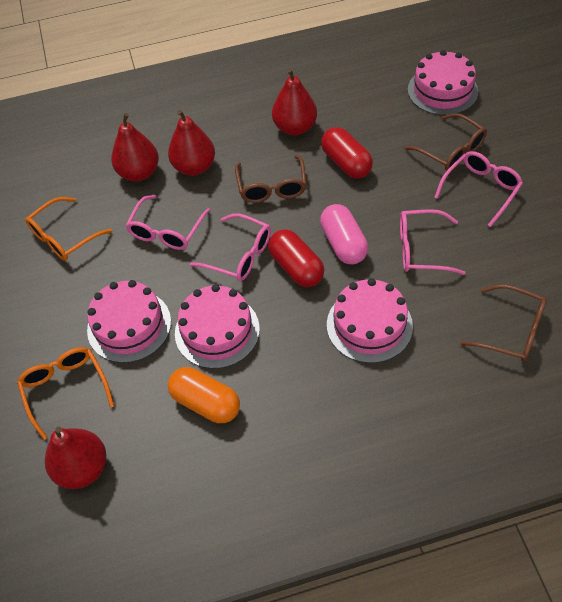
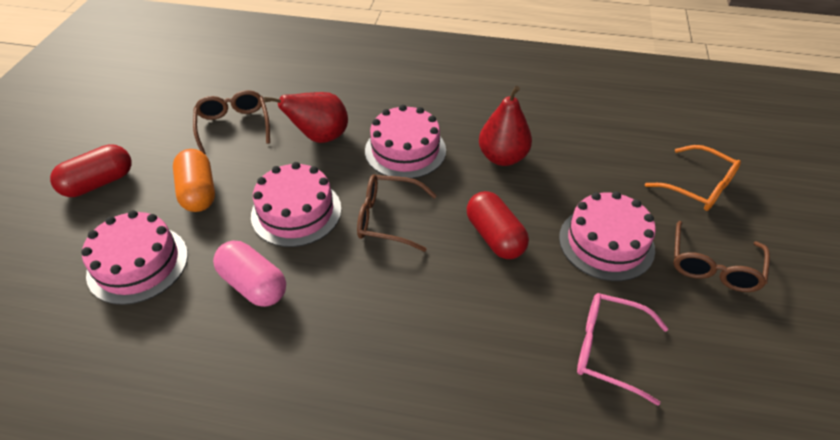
orange glasses: [17,347,114,440] [25,197,112,261] = 2 -> [645,145,741,211] = 1
pink glasses: [125,195,210,250] [190,213,271,281] [400,209,465,275] [434,151,523,227] = 4 -> [577,293,668,406] = 1
red pear: [45,427,106,489] [111,113,159,181] [168,110,215,176] [272,68,317,135] = 4 -> [264,92,348,143] [479,86,532,166] = 2

